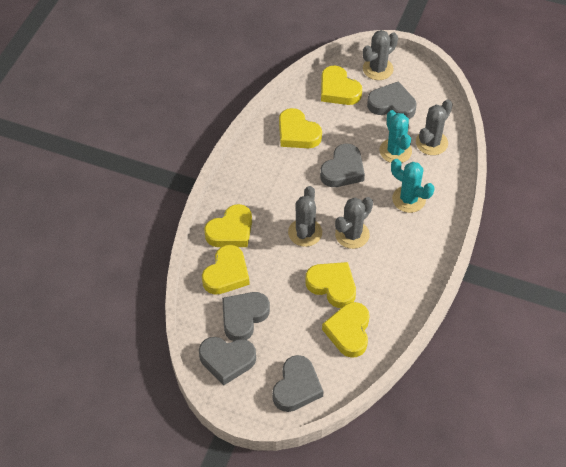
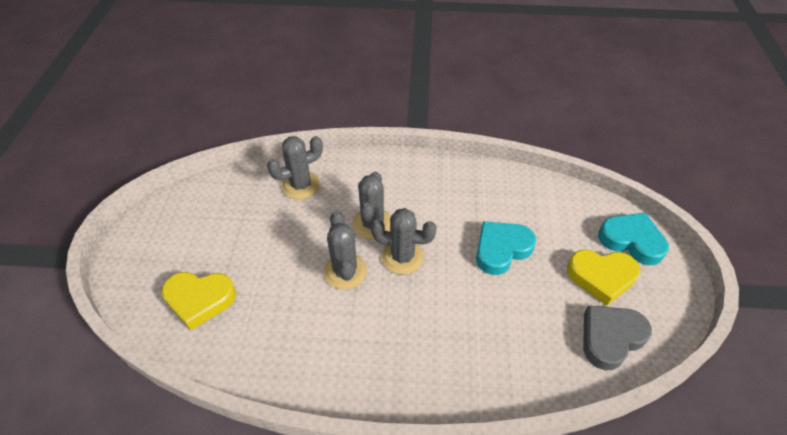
grey heart: [199,337,256,385] [222,292,270,341] [272,355,323,412] [320,144,365,187] [367,81,416,119] = 5 -> [583,306,652,370] = 1
turquoise cactus: [380,110,412,163] [391,159,434,213] = 2 -> none = 0
turquoise heart: none = 0 -> [476,221,536,275] [598,213,669,265] = 2
yellow heart: [202,245,250,295] [204,204,252,247] [279,108,322,148] [305,262,356,308] [321,65,362,105] [322,302,370,358] = 6 -> [162,272,236,330] [567,250,640,306] = 2

